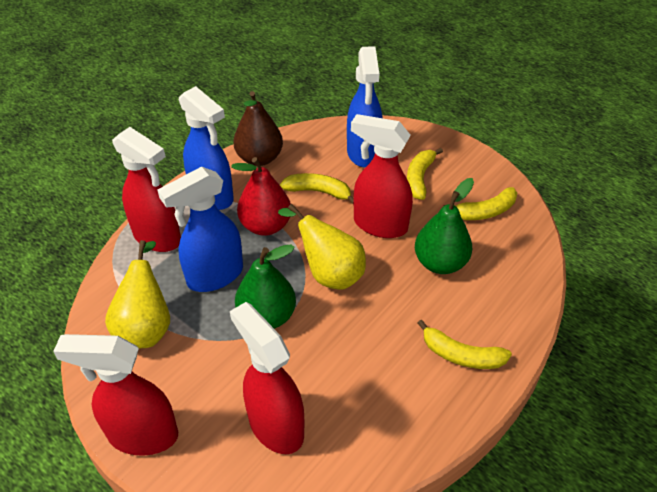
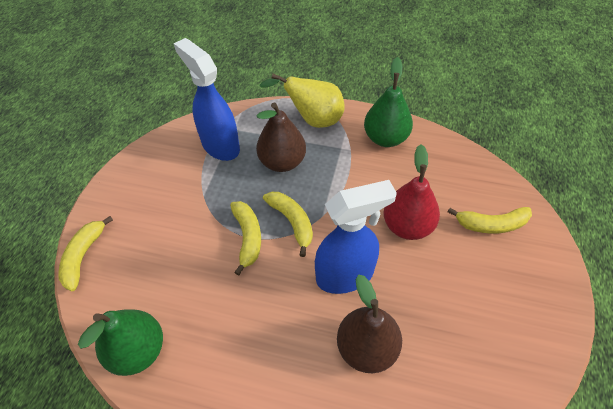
blue spray bottle: [157,166,243,292] [179,86,234,210] [347,46,383,167] = 3 -> [174,38,240,161] [315,180,397,294] = 2
brown pear: [233,91,283,166] = 1 -> [256,102,306,172] [337,274,402,373] = 2
red spray bottle: [53,334,178,456] [112,127,181,252] [230,302,305,454] [351,114,413,238] = 4 -> none = 0
yellow pear: [105,240,170,348] [278,204,366,289] = 2 -> [260,74,345,128] = 1

